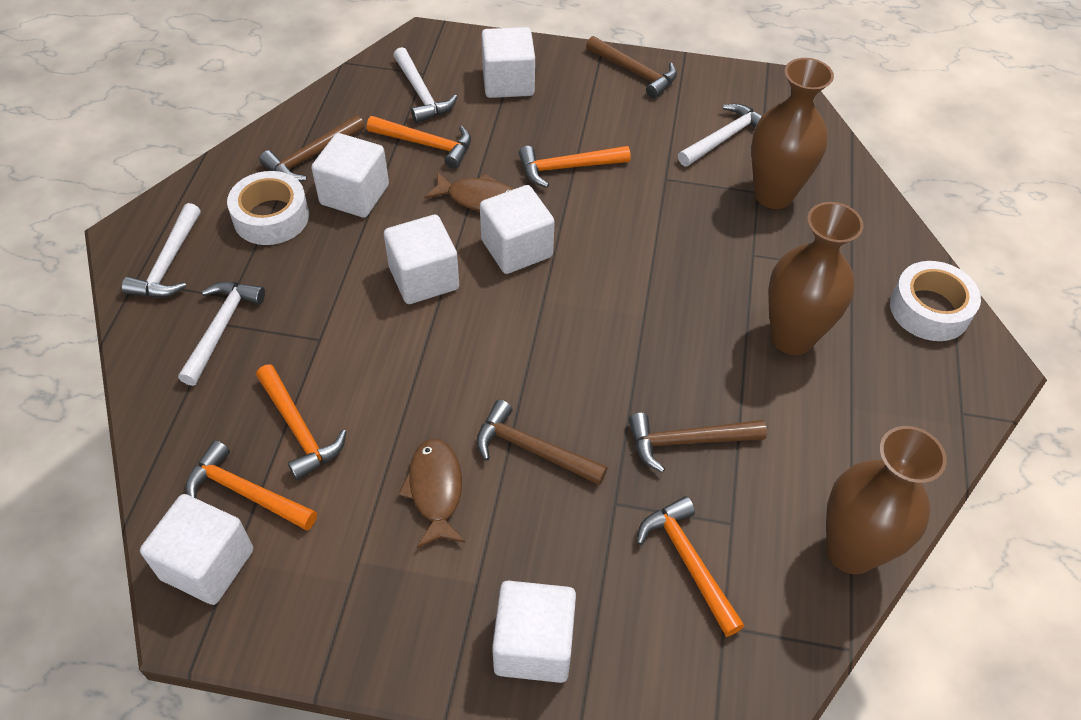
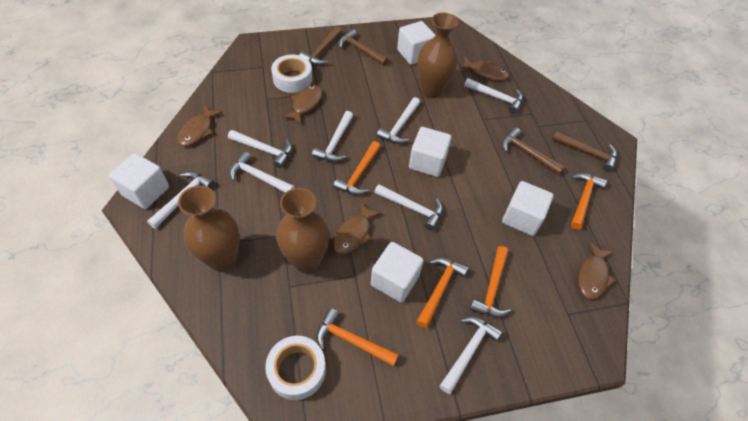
brown fish: [398,438,465,548] [424,172,513,212] = 2 -> [177,105,223,146] [282,85,322,124] [333,203,381,254] [458,56,509,81] [578,242,615,300] = 5
white cube: [140,494,253,605] [311,133,389,218] [384,214,459,304] [480,185,555,274] [481,27,535,98] [492,581,576,683] = 6 -> [109,153,169,209] [371,242,424,303] [397,21,435,65] [409,127,451,177] [502,181,553,236] = 5
white hammer: [122,203,201,297] [178,282,265,386] [393,47,457,123] [678,104,762,166] = 4 -> [147,171,214,229] [228,130,292,168] [230,152,295,193] [312,111,353,162] [374,184,443,230] [377,97,420,144] [440,316,502,394] [464,78,523,114] = 8

